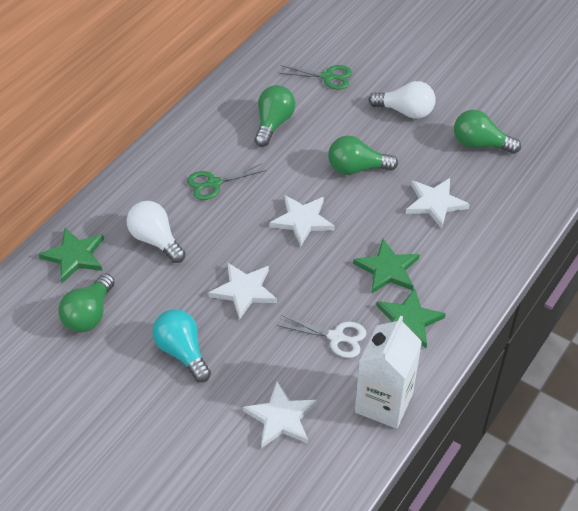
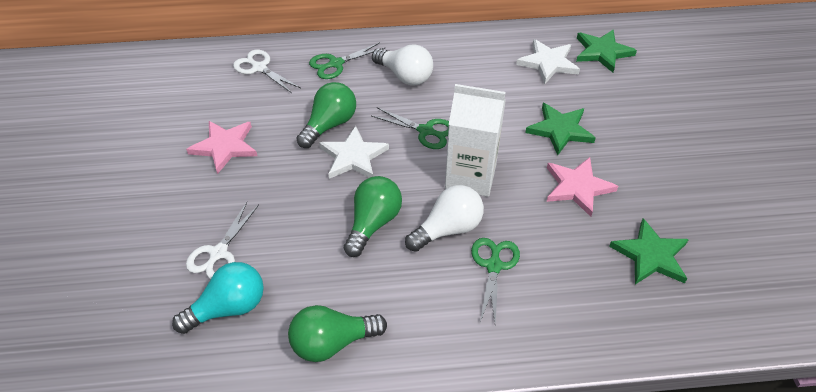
green light bulb: [58,273,115,332] [255,85,295,147] [328,136,398,175] [454,110,521,154] = 4 -> [288,305,387,362] [296,82,356,148] [344,176,402,257] = 3
green scissors: [187,164,266,200] [279,65,352,90] = 2 -> [309,42,386,79] [372,107,449,149] [471,238,520,325] = 3
pink star: none = 0 -> [186,121,257,174] [547,157,618,217] = 2
white scissors: [277,315,366,358] = 1 -> [186,202,259,279] [233,50,301,93] = 2
white star: [209,262,277,320] [243,381,317,448] [269,195,335,247] [406,178,470,229] = 4 -> [319,126,389,179] [516,39,580,84] = 2

